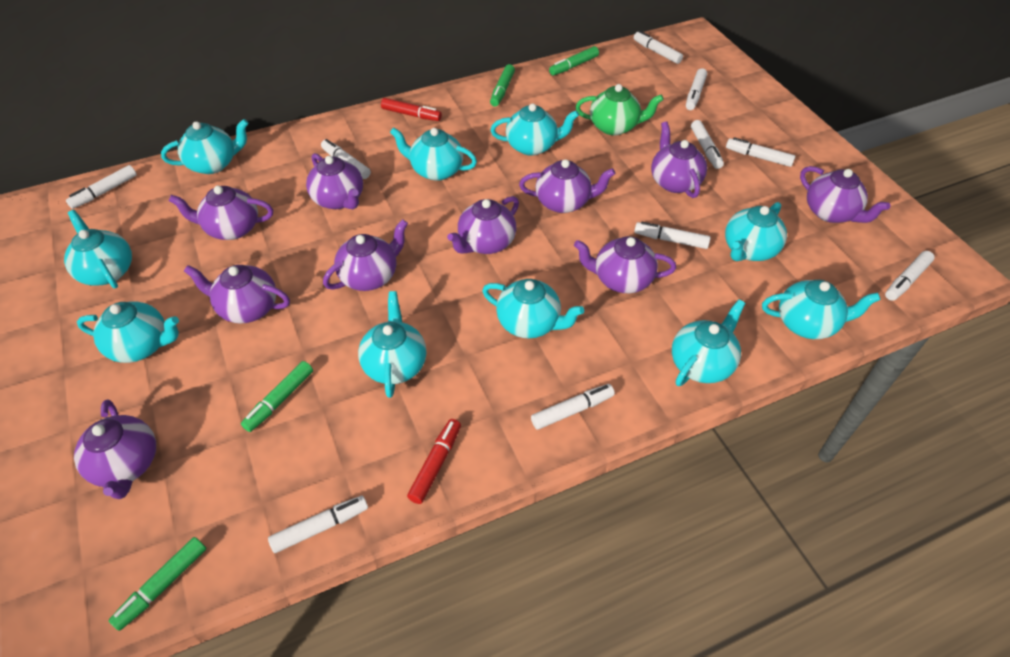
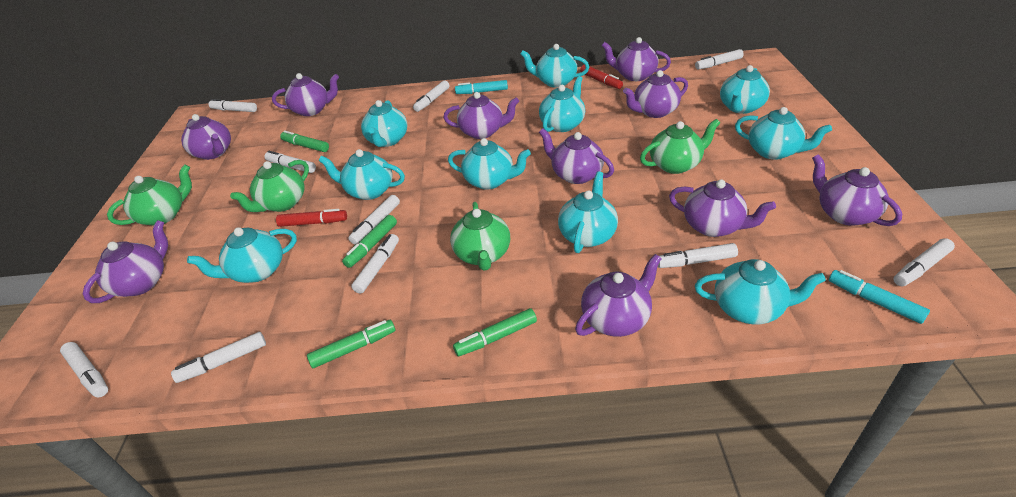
green teapot: [575,84,664,135] = 1 -> [107,164,192,226] [230,160,309,212] [450,202,510,271] [640,119,720,174] = 4
turquoise marker: none = 0 -> [455,80,508,94] [829,270,930,324] = 2

